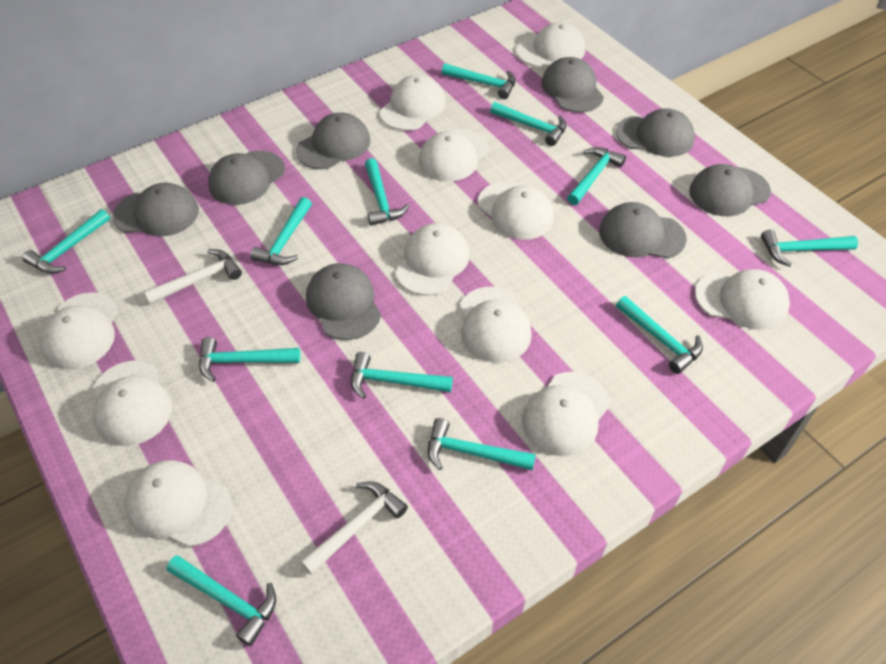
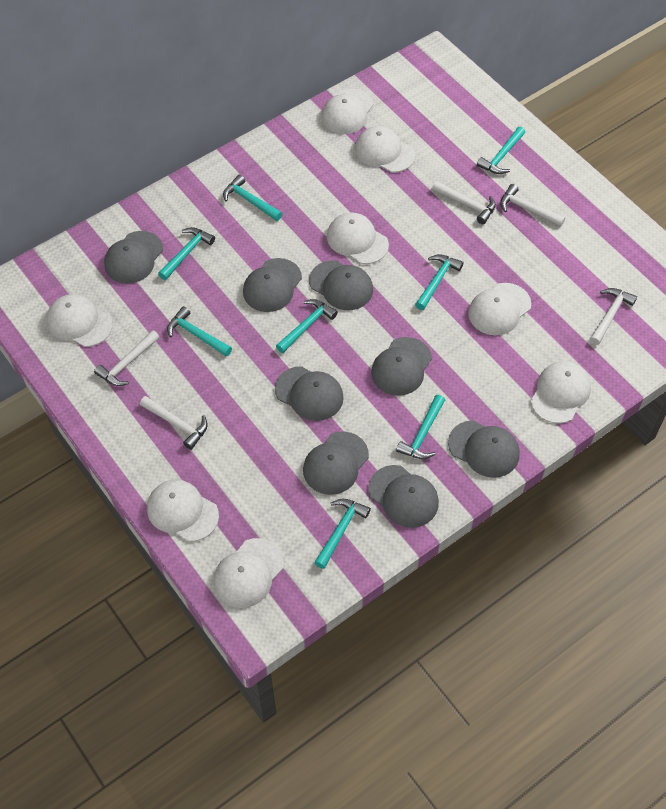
turquoise hammer: [22,209,110,274] [167,555,276,646] [199,337,300,382] [251,197,312,265] [351,352,453,399] [365,158,409,226] [428,418,536,471] [442,63,516,99] [490,102,567,146] [567,147,626,205] [616,296,703,374] [761,229,858,267] = 12 -> [158,227,215,280] [167,306,232,357] [223,175,282,221] [276,299,338,353] [314,499,371,569] [396,395,445,459] [415,254,464,310] [477,127,525,174] = 8
white cap: [39,292,118,370] [93,361,172,446] [124,460,232,547] [380,75,446,131] [396,223,470,295] [419,129,489,181] [460,287,532,363] [478,182,554,240] [516,22,585,67] [522,372,610,456] [695,269,790,330] = 11 -> [47,294,113,347] [147,480,219,542] [214,538,284,608] [321,89,373,134] [327,213,389,264] [355,126,415,173] [468,283,531,335] [531,361,591,424] = 8
white hammer: [144,249,242,305] [300,481,408,575] = 2 -> [94,330,160,386] [140,396,208,450] [432,181,496,224] [500,184,565,227] [590,288,637,345] = 5

